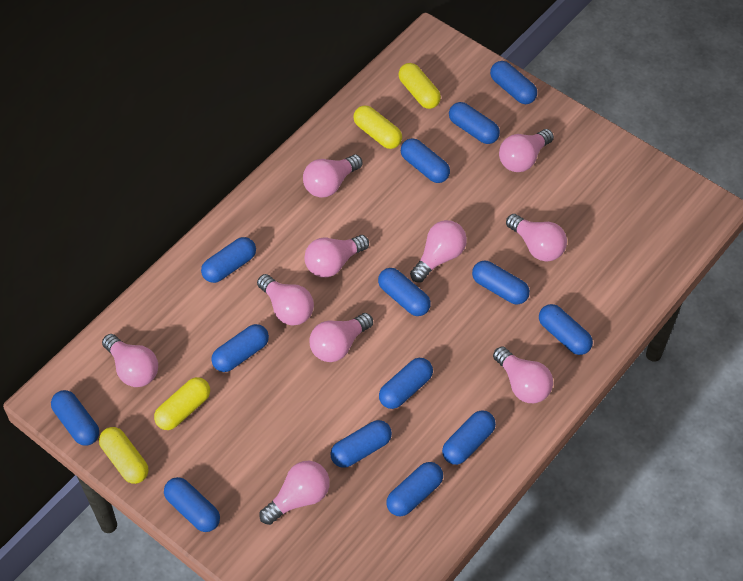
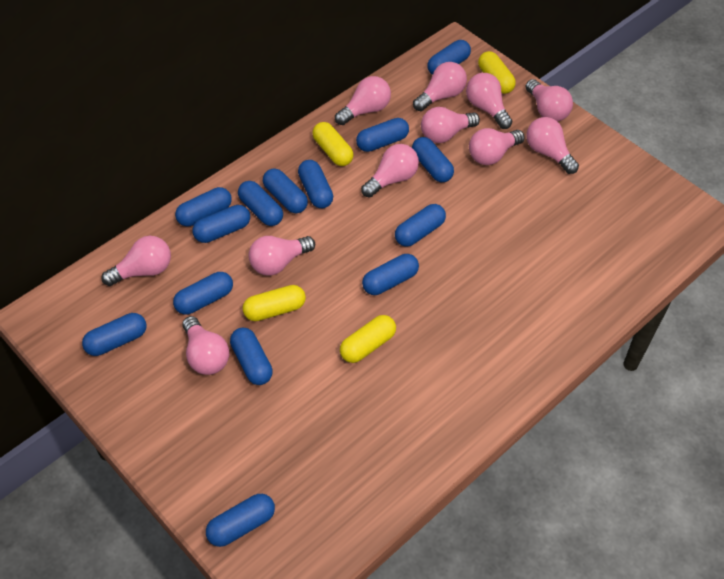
pink light bulb: [102,334,158,387] [257,274,314,325] [260,461,330,525] [303,154,362,198] [304,235,369,277] [309,313,373,362] [410,220,467,282] [493,346,553,403] [499,129,554,172] [506,214,567,261] = 10 -> [101,236,171,286] [182,316,229,375] [248,236,315,276] [335,76,391,125] [361,144,419,198] [413,62,467,111] [421,107,480,143] [466,73,512,129] [469,128,525,165] [525,79,573,121] [526,117,579,174] = 11

